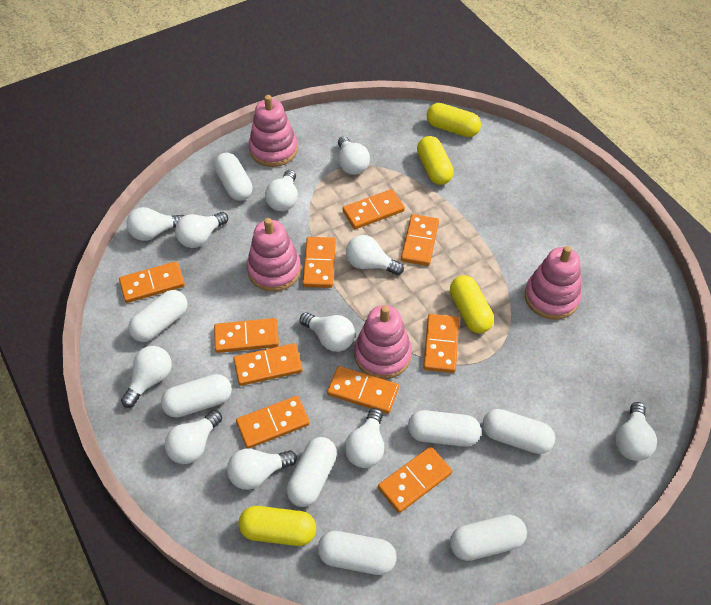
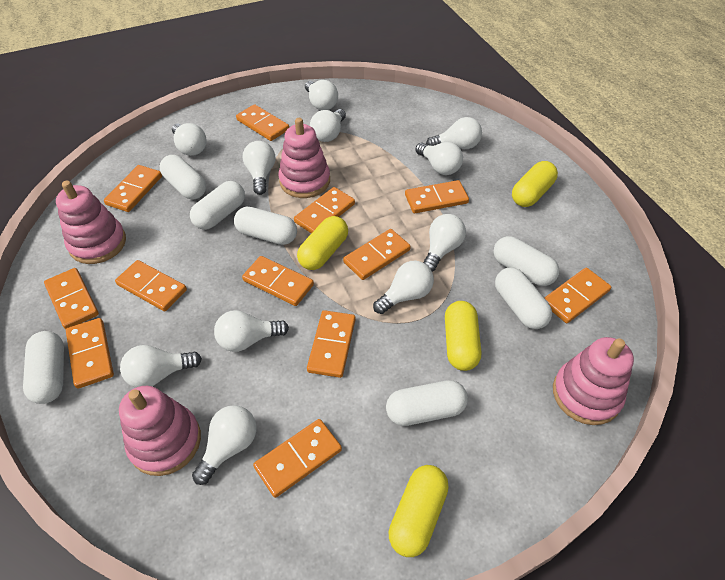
orange domino: [119,261,185,303] [214,318,279,353] [233,343,303,386] [236,396,310,449] [302,237,336,288] [327,366,399,414] [343,189,405,229] [378,446,452,513] [401,214,439,266] [423,314,459,373] = 10 -> [44,268,99,329] [66,318,114,389] [104,165,162,212] [115,260,187,311] [236,104,289,141] [242,256,314,306] [253,419,342,498] [294,187,355,233] [307,310,356,378] [343,229,411,280] [405,180,469,213] [544,268,611,323] = 12
white capsule: [128,290,188,342] [161,374,232,418] [214,153,253,201] [286,437,337,507] [318,531,396,575] [408,410,481,447] [450,515,527,561] [482,409,555,454] = 8 -> [23,331,64,404] [160,155,206,199] [190,181,245,230] [234,206,297,245] [386,380,468,426] [493,236,559,286] [495,268,552,329] = 7

